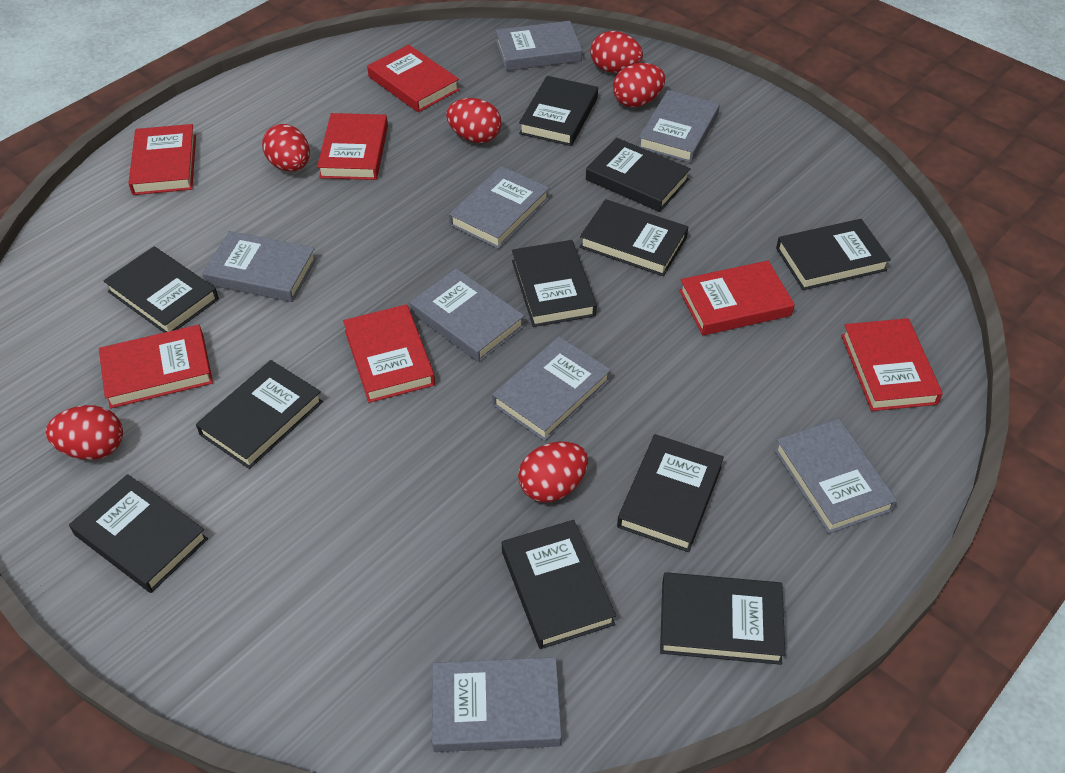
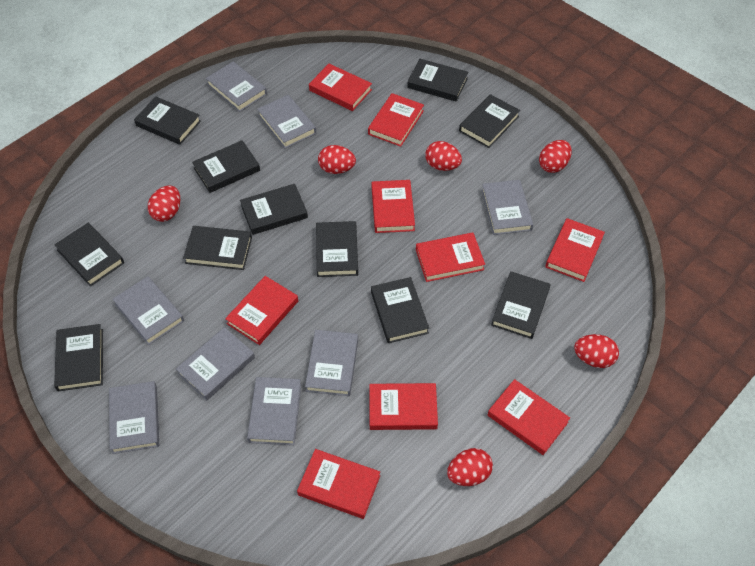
red book: [99,325,213,409] [128,124,196,195] [317,113,388,180] [343,304,435,403] [367,45,460,112] [679,261,795,335] [841,318,943,411] = 7 -> [225,276,298,345] [297,449,380,519] [309,64,372,111] [368,93,424,147] [369,383,438,430] [372,180,415,233] [416,232,485,282] [488,379,570,455] [545,218,605,282] = 9

